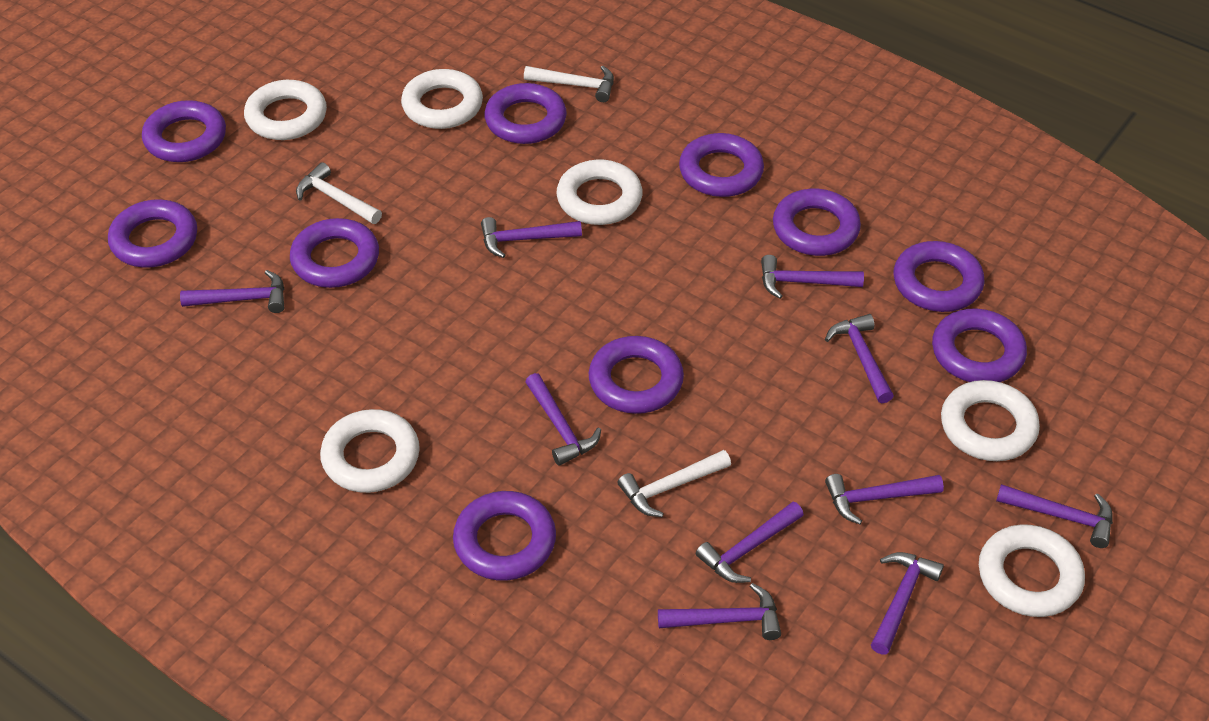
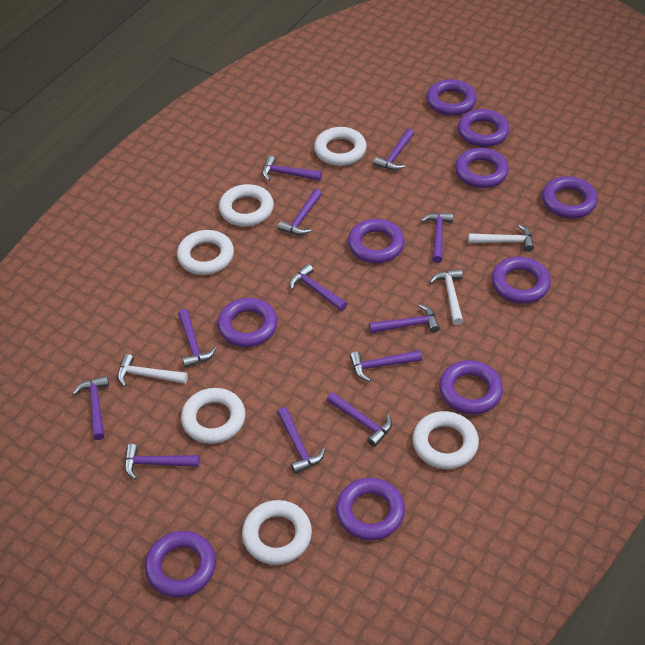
purple hammer: [180,270,284,313] [481,217,582,258] [525,373,601,466] [658,583,781,640] [696,502,804,583] [761,255,864,299] [825,314,894,403] [825,474,944,524] [871,552,944,654] [996,484,1113,548] = 10 -> [72,376,109,440] [124,444,199,480] [178,309,216,368] [262,156,322,181] [277,407,325,474] [278,189,322,235] [290,264,347,311] [327,392,392,447] [350,350,422,382] [369,304,440,333] [373,129,414,170] [420,213,453,263] = 12

